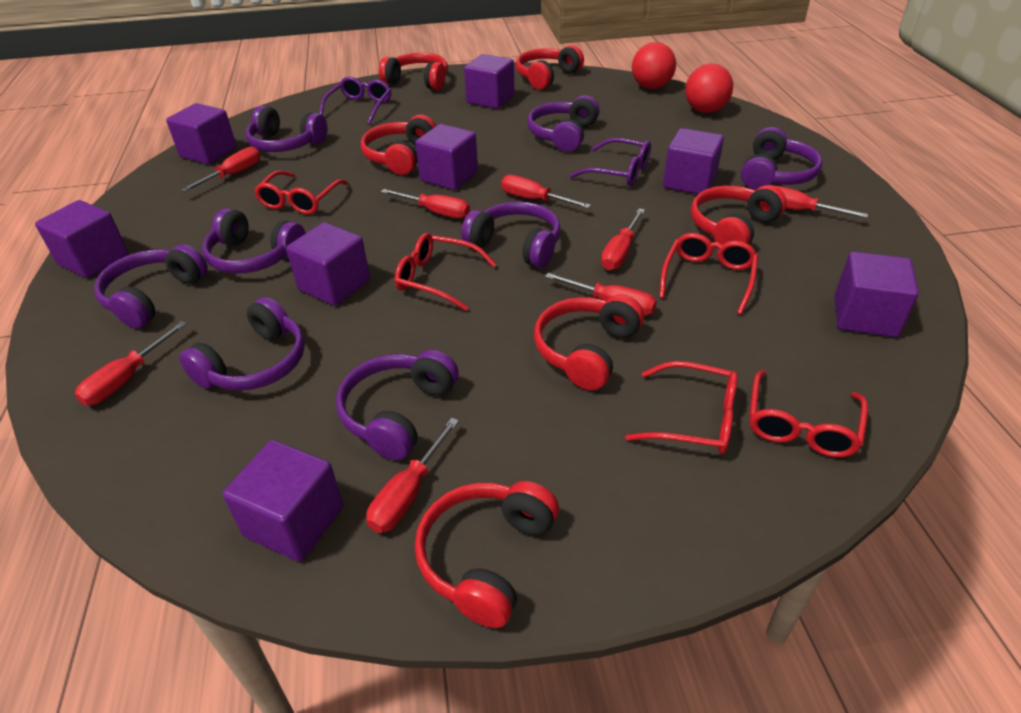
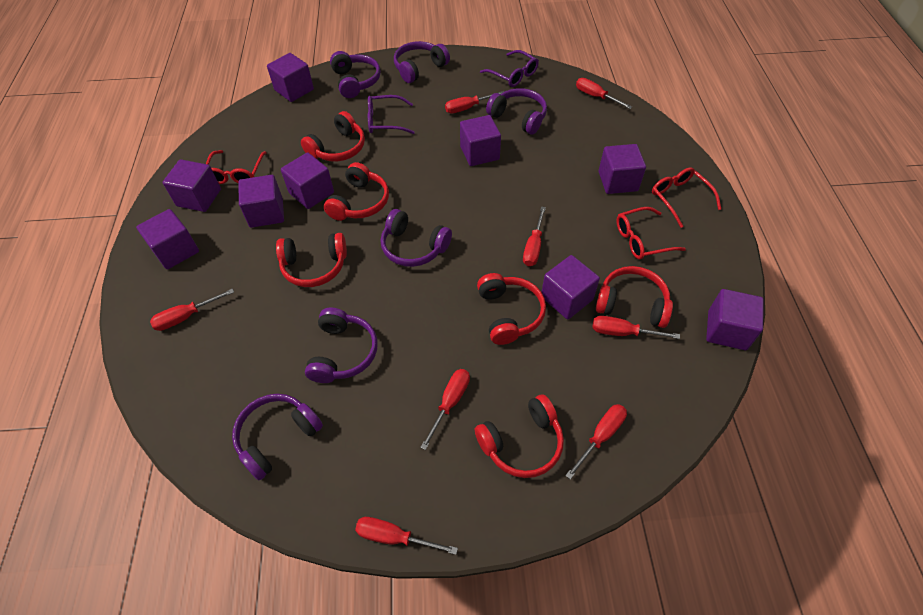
purple cube: [35,200,128,278] [166,103,237,165] [223,440,343,562] [286,222,370,306] [415,124,478,190] [464,54,515,109] [663,128,724,194] [835,252,919,337] = 8 -> [136,209,199,269] [163,159,221,212] [238,175,284,228] [267,53,314,102] [281,152,334,209] [460,115,501,166] [542,255,600,319] [599,144,646,194] [706,289,764,350] = 9
purple headphones: [94,244,207,328] [179,297,305,391] [202,208,306,274] [245,106,328,152] [336,350,459,460] [461,202,561,268] [527,95,600,152] [741,127,822,190] = 8 -> [232,394,323,480] [305,308,378,383] [330,51,381,98] [381,209,452,267] [394,41,450,83] [486,88,547,135] = 6
red ball: [632,42,676,89] [685,64,733,113] = 2 -> none = 0
red glasses: [254,170,349,215] [395,233,497,311] [625,361,738,454] [659,233,758,315] [749,370,868,457] = 5 -> [206,150,267,184] [616,207,686,260] [652,168,721,228] = 3

